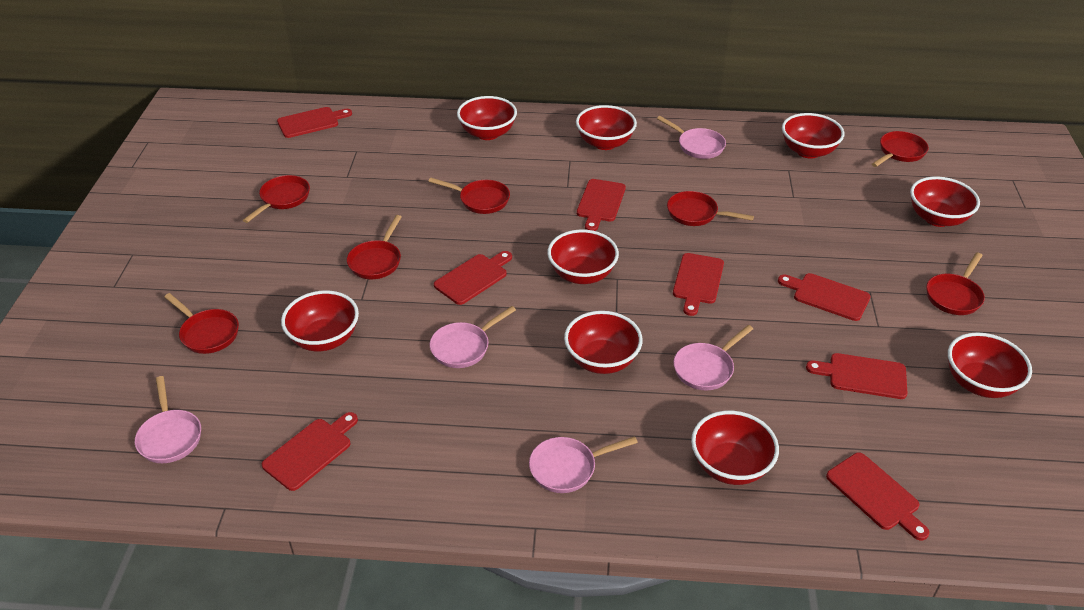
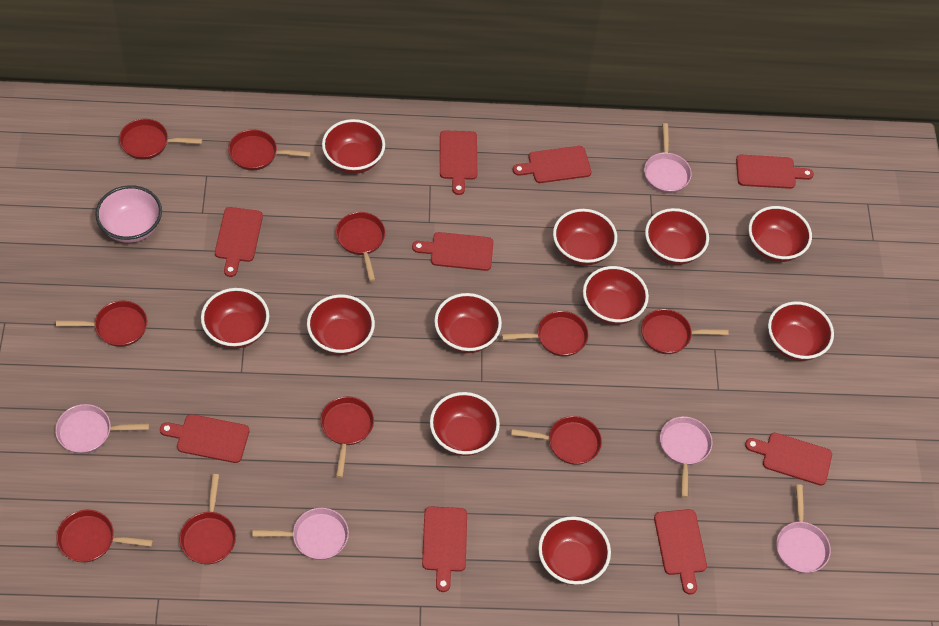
pink bowl: none = 0 -> [95,185,162,243] = 1
red bowl: [281,291,359,351] [457,96,517,140] [547,229,619,284] [564,311,643,374] [576,105,637,150] [691,410,779,485] [782,113,844,159] [910,177,980,227] [948,332,1032,398] = 9 -> [201,288,269,348] [307,294,375,355] [322,119,385,174] [430,392,500,456] [434,293,502,353] [538,516,611,585] [553,209,617,266] [583,266,649,325] [645,208,709,265] [748,206,812,262] [768,301,834,361] = 11
red cutting board: [262,412,358,491] [277,107,352,138] [434,251,512,305] [577,179,626,231] [673,253,724,316] [778,273,870,321] [806,353,907,399] [826,453,929,541] = 8 -> [160,414,249,463] [215,207,263,277] [412,232,493,271] [422,506,467,592] [440,130,477,195] [513,146,591,183] [654,509,707,595] [736,155,814,189] [745,433,832,486] = 9
red pan: [164,293,239,354] [243,175,310,223] [347,215,401,279] [428,178,510,214] [667,191,754,226] [872,131,929,167] [926,252,985,315] = 7 -> [56,301,147,347] [56,510,153,563] [119,119,203,160] [179,474,236,564] [228,130,311,170] [320,397,374,478] [336,212,386,282] [502,311,589,357] [511,416,602,465] [641,309,729,354] = 10

